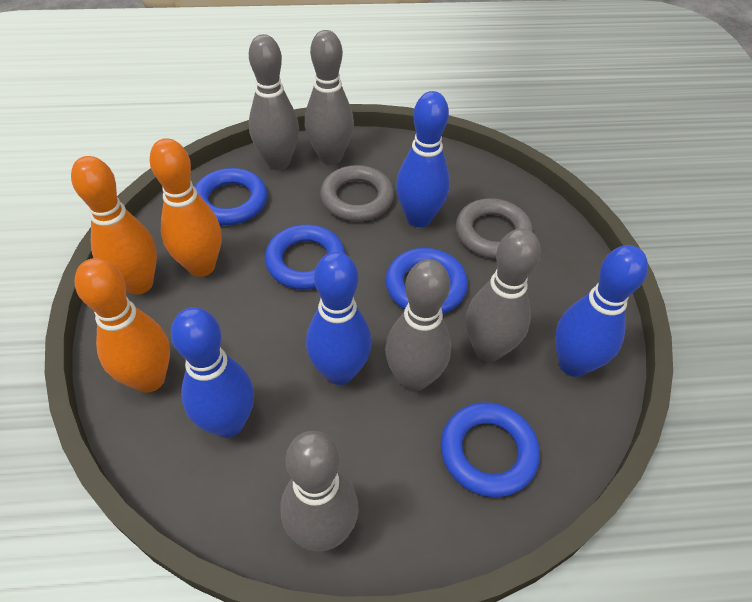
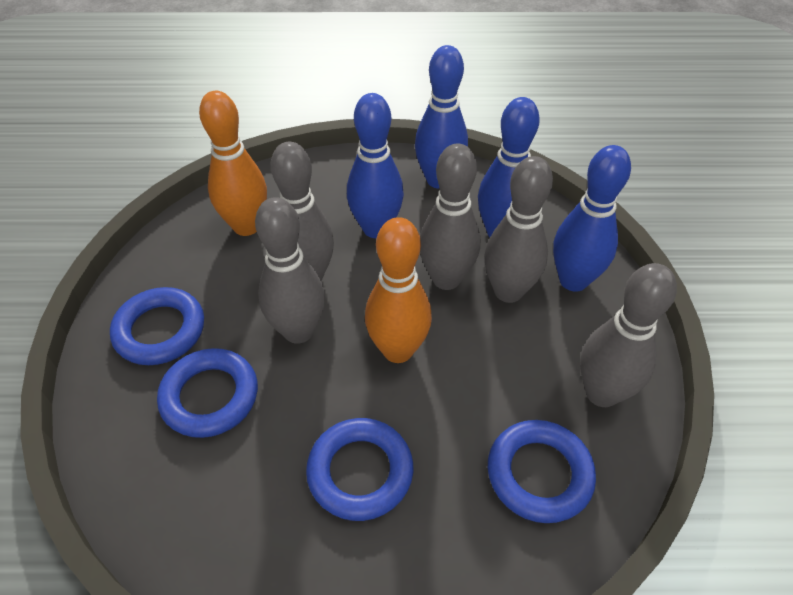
grey ring: [320,165,394,222] [456,198,533,259] = 2 -> none = 0
orange bowling pin: [71,156,157,295] [74,258,170,393] [150,138,221,277] = 3 -> [199,91,267,236] [365,217,432,363] = 2

